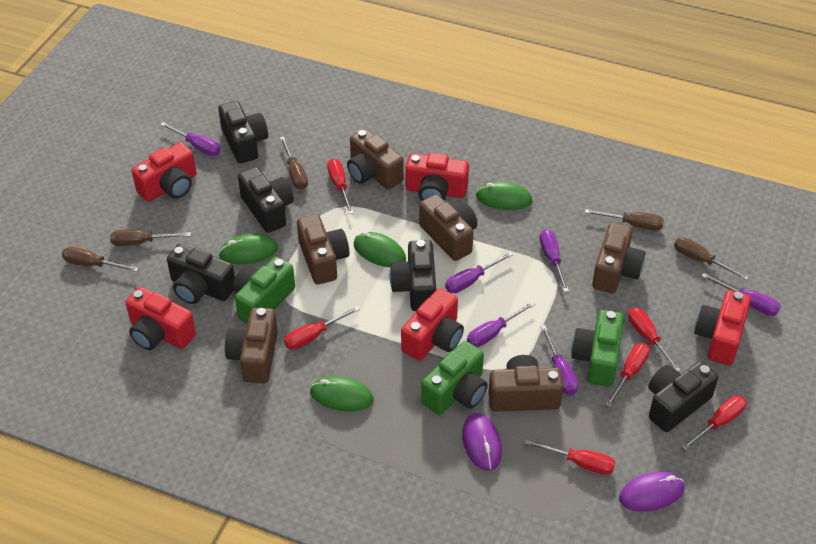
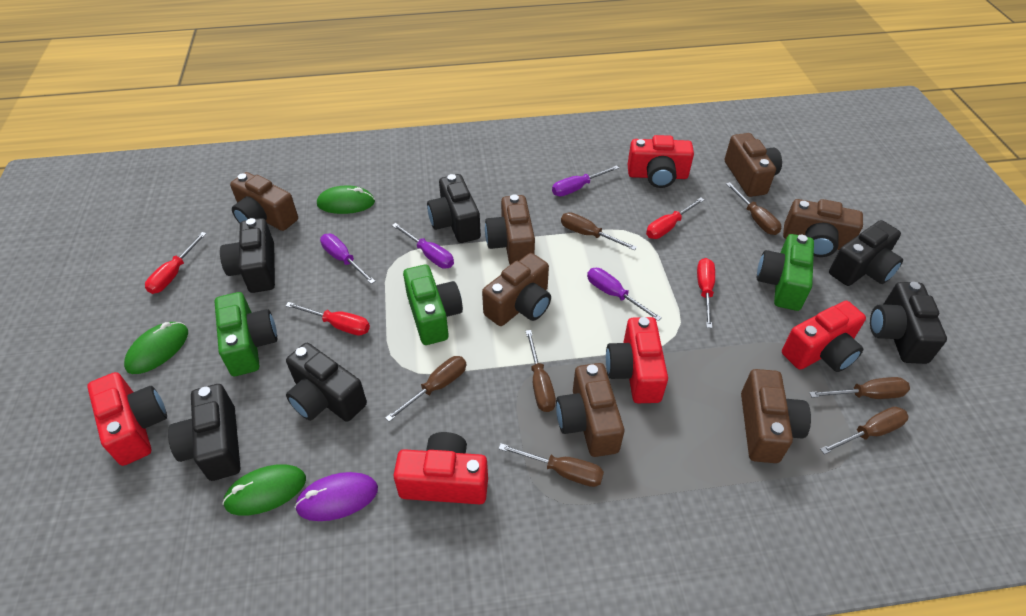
black camera: [167,244,235,304] [218,101,268,163] [238,167,294,233] [390,240,436,311] [648,361,718,432] = 5 -> [168,384,240,481] [220,218,275,293] [286,343,367,422] [427,174,481,243] [829,220,903,286] [870,282,947,364] = 6
brown camera: [225,308,278,383] [297,214,349,284] [347,128,404,190] [419,194,477,261] [489,355,564,412] [592,222,645,293] = 6 -> [230,172,298,231] [482,253,551,326] [485,194,535,265] [556,363,624,457] [725,133,782,197] [741,369,811,463] [783,199,863,257] = 7
brown screwdriver: [62,247,139,272] [110,229,191,246] [280,137,308,189] [585,209,664,230] [674,237,749,280] = 5 -> [385,356,466,422] [498,443,604,487] [526,330,556,412] [561,212,637,250] [726,182,781,235] [809,377,910,399] [820,407,909,454] = 7
green mouse: [218,234,278,264] [310,376,374,411] [354,232,406,267] [476,181,532,210] = 4 -> [124,322,188,374] [222,464,306,516] [317,186,375,214] = 3
purple mouse: [462,413,502,471] [619,472,684,512] = 2 -> [295,472,378,521] = 1
purple screwdriver: [160,122,220,156] [445,251,514,293] [467,301,536,347] [540,229,569,292] [541,325,578,395] [702,273,781,316] = 6 -> [320,234,376,284] [392,223,454,269] [552,165,619,196] [587,268,662,321] = 4
red screwdriver: [284,306,360,349] [327,159,353,214] [524,439,615,475] [605,343,650,407] [628,307,681,372] [681,395,746,450] = 6 -> [145,232,207,294] [285,302,370,336] [646,198,704,239] [697,258,715,328] = 4

